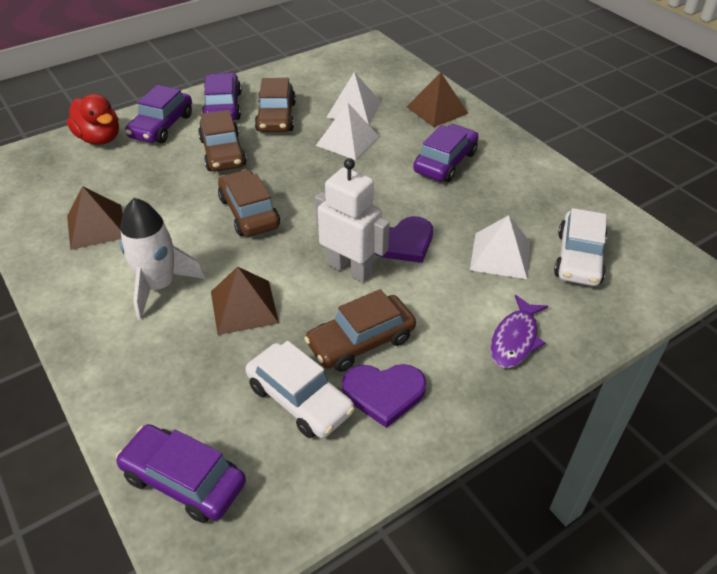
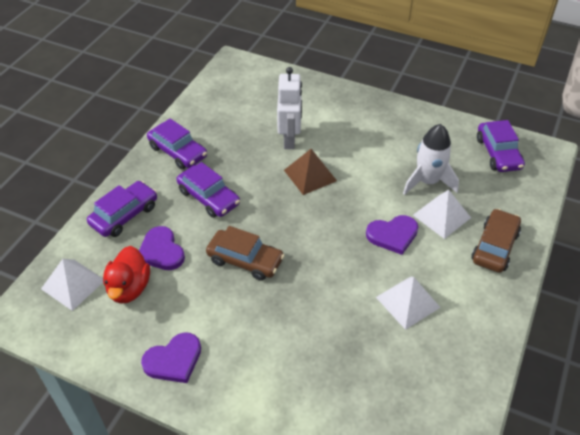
brown car: [198,110,247,171] [218,169,280,237] [255,78,296,132] [304,289,416,372] = 4 -> [206,226,285,281] [471,209,521,273] = 2
brown pyramid: [67,186,123,250] [211,267,279,335] [407,73,468,127] = 3 -> [284,149,337,195] = 1
purple fish: [491,295,548,368] = 1 -> none = 0
purple heart: [342,364,426,428] [374,216,433,263] = 2 -> [139,226,185,270] [141,332,201,383] [366,215,418,255] = 3
white car: [245,341,355,438] [554,208,607,286] = 2 -> none = 0

